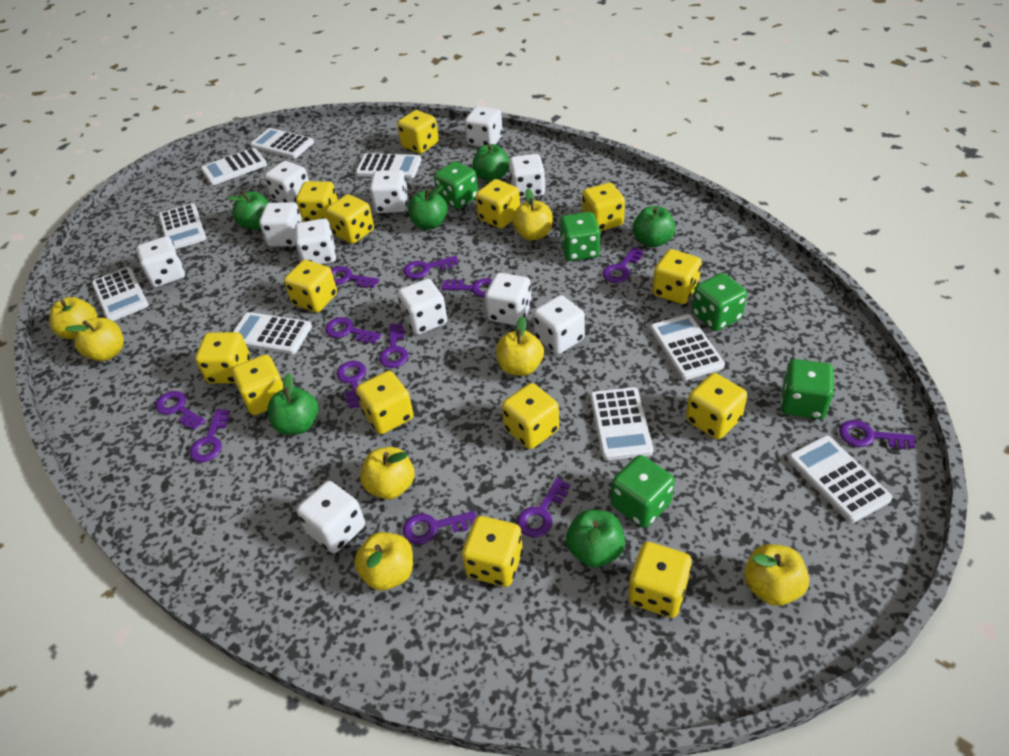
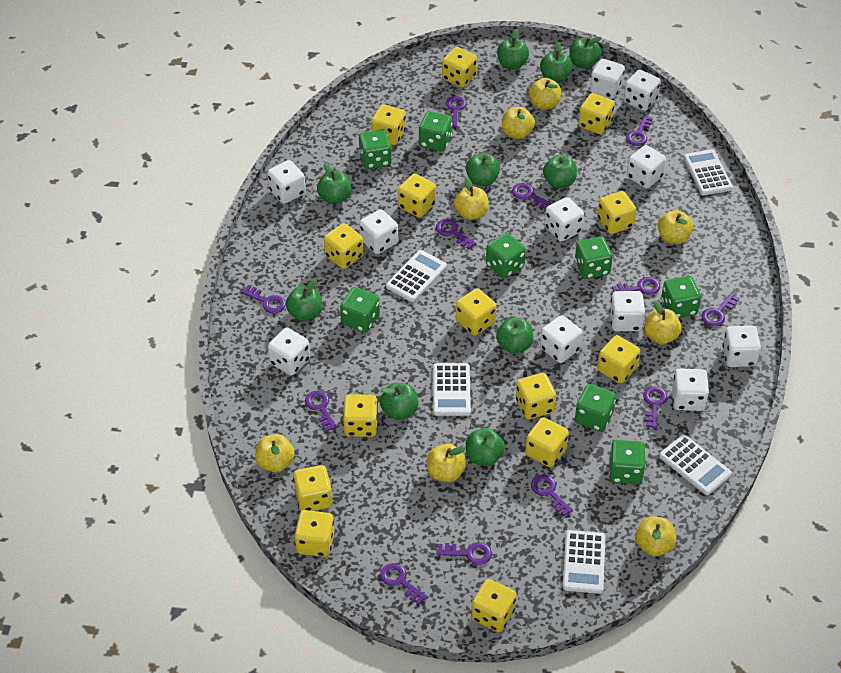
green apple: [227,191,269,230] [268,373,318,435] [408,185,448,230] [472,144,509,182] [566,510,625,567] [633,206,675,248] = 6 -> [286,280,322,321] [317,163,352,204] [380,383,418,420] [466,153,500,186] [466,428,505,466] [496,317,533,353] [497,29,529,70] [540,42,573,83] [543,155,577,188] [569,37,602,69] = 10
green dice: [434,161,478,209] [560,212,601,261] [611,455,675,528] [692,273,747,331] [781,359,834,419] = 5 -> [340,287,380,333] [359,129,392,169] [419,111,452,152] [486,233,526,279] [575,236,613,279] [575,384,616,432] [609,440,646,484] [661,276,701,318] = 8
white calculator: [92,267,149,321] [159,203,206,249] [201,148,267,185] [233,312,312,354] [250,128,314,159] [356,153,422,178] [590,387,653,460] [650,314,725,380] [788,436,892,523] = 9 -> [386,250,447,302] [433,363,471,416] [563,530,605,594] [659,434,732,495] [684,149,733,196] = 5
yellow apple: [49,297,97,339] [65,318,124,361] [354,532,413,590] [360,447,415,499] [496,316,544,376] [512,189,553,240] [744,544,809,606] = 7 -> [255,434,295,472] [427,444,466,482] [454,177,489,220] [502,107,535,139] [529,78,561,110] [635,516,676,556] [644,300,681,344] [658,210,693,244] = 8

